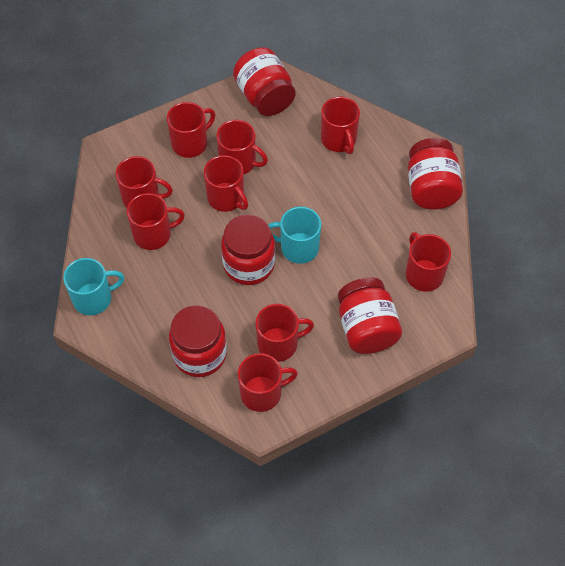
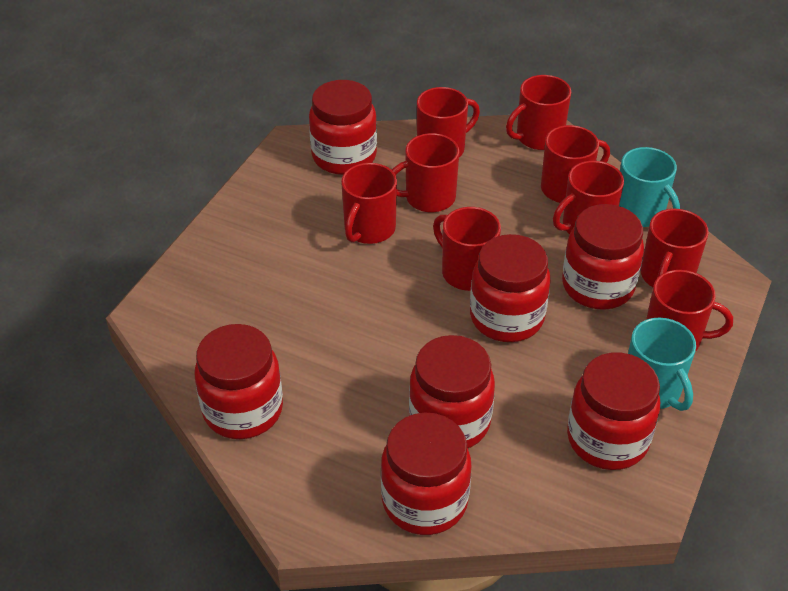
red jar: [169,305,227,377] [221,215,275,285] [233,47,296,116] [338,277,402,354] [408,138,463,210] = 5 -> [194,324,283,439] [309,80,377,175] [381,412,471,535] [409,335,495,448] [470,234,550,342] [562,204,644,310] [567,352,660,470] = 7

